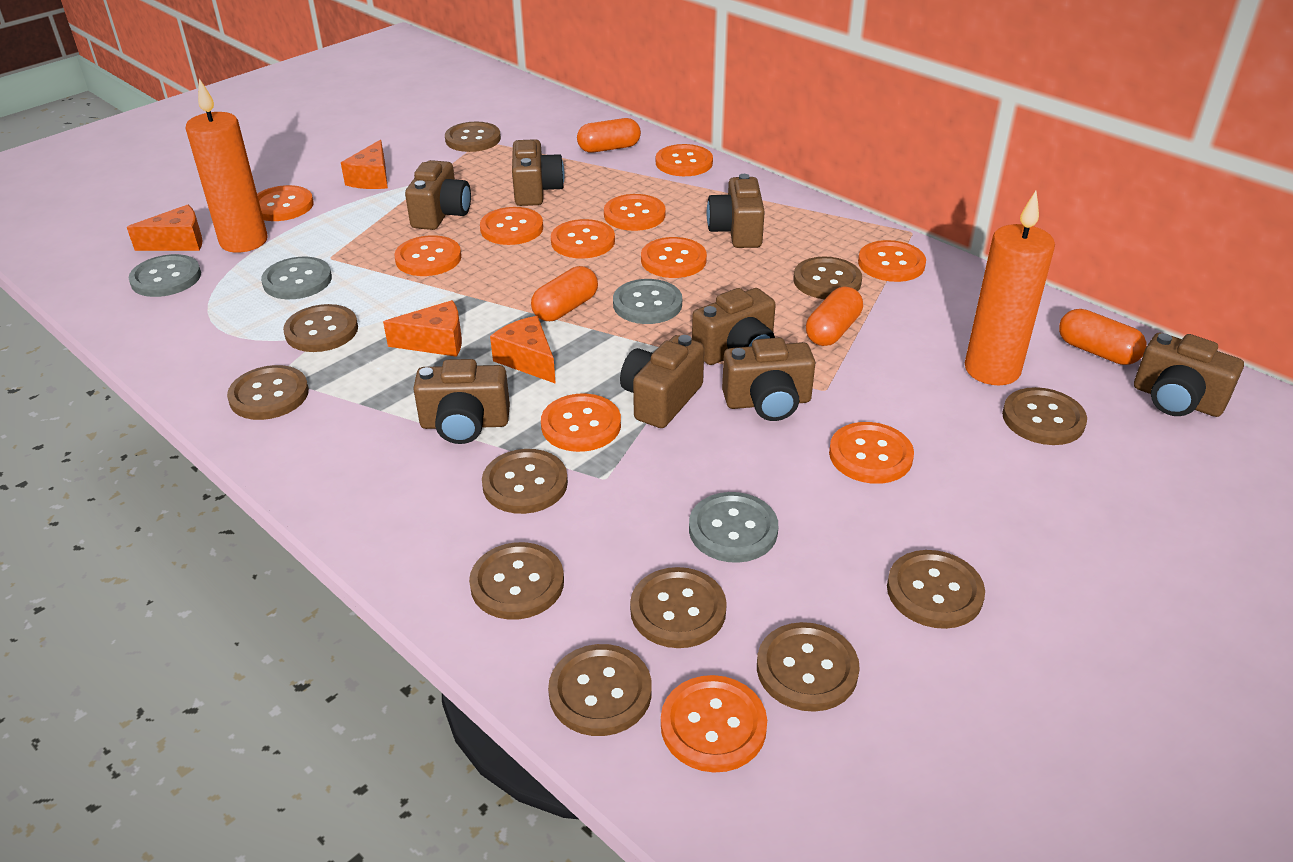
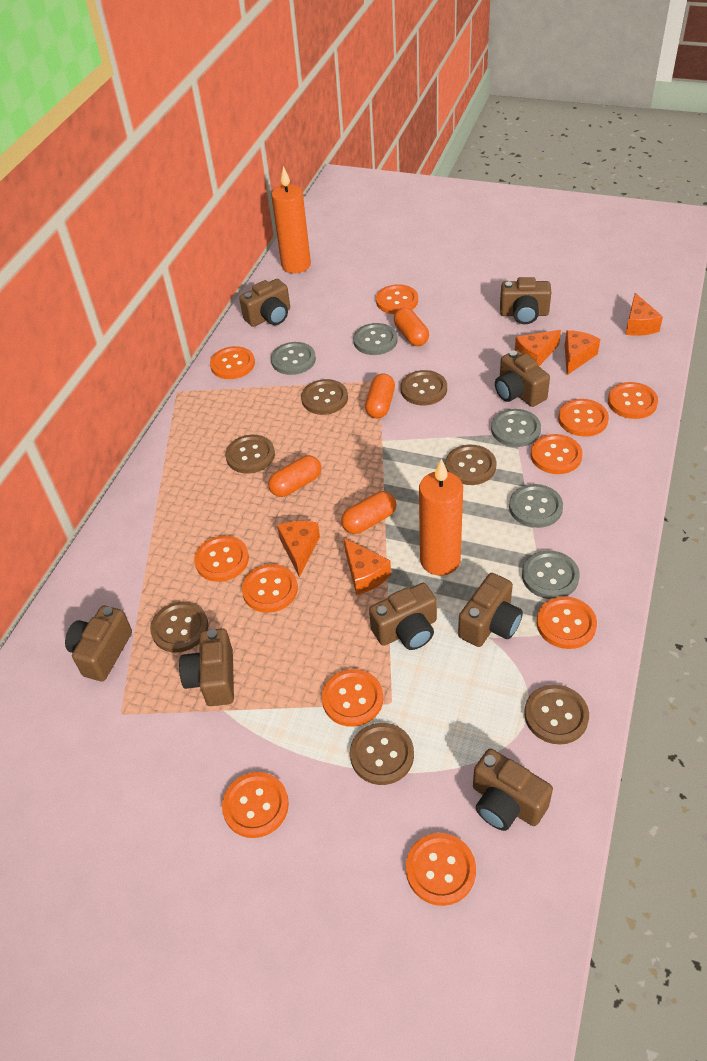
brown button: [227,365,309,420] [283,304,358,352] [445,122,501,152] [469,542,564,620] [482,449,568,514] [548,644,652,736] [630,567,727,648] [757,622,860,712] [794,256,862,299] [887,550,985,629] [1002,387,1087,445] = 11 -> [150,601,208,652] [225,435,275,474] [301,379,348,415] [350,723,414,785] [401,370,447,405] [445,445,496,485] [524,684,589,744] = 7
grey button: [129,254,201,297] [261,257,332,299] [613,279,682,324] [689,492,778,563] = 4 -> [271,342,316,375] [353,323,398,355] [491,409,541,447] [509,484,563,528] [522,550,580,599] = 5
orange cheese: [127,204,203,251] [341,139,388,189] [383,300,462,357] [490,316,556,384] = 4 -> [277,521,320,578] [344,538,391,595] [515,330,561,366] [565,330,600,375] [625,293,663,336] = 5

